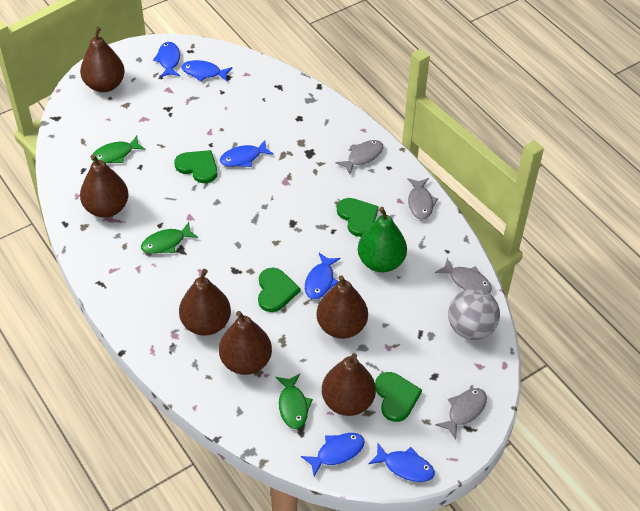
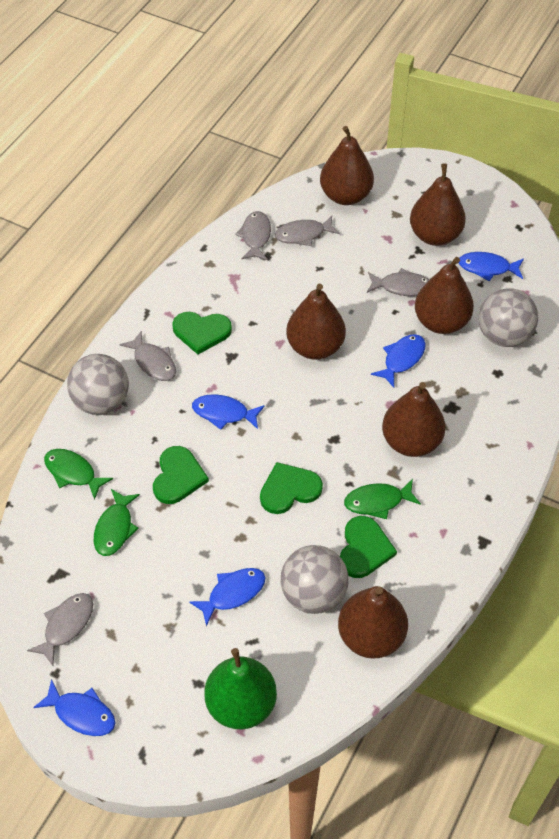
blue fish: [153,42,180,77] [182,60,232,82] [220,140,274,167] [301,433,365,476] [305,253,340,299] [368,443,435,482] = 6 -> [33,679,115,736] [189,568,266,626] [192,394,265,430] [371,334,426,388] [459,252,524,281] = 5
grey ball: [448,288,500,340] = 1 -> [67,354,129,415] [281,545,349,614] [479,288,538,347] = 3
grey fish: [335,140,383,174] [407,178,438,220] [435,258,492,293] [435,388,487,440] = 4 -> [27,593,93,666] [119,331,176,381] [235,211,271,260] [275,216,340,246] [367,268,430,296] = 5

